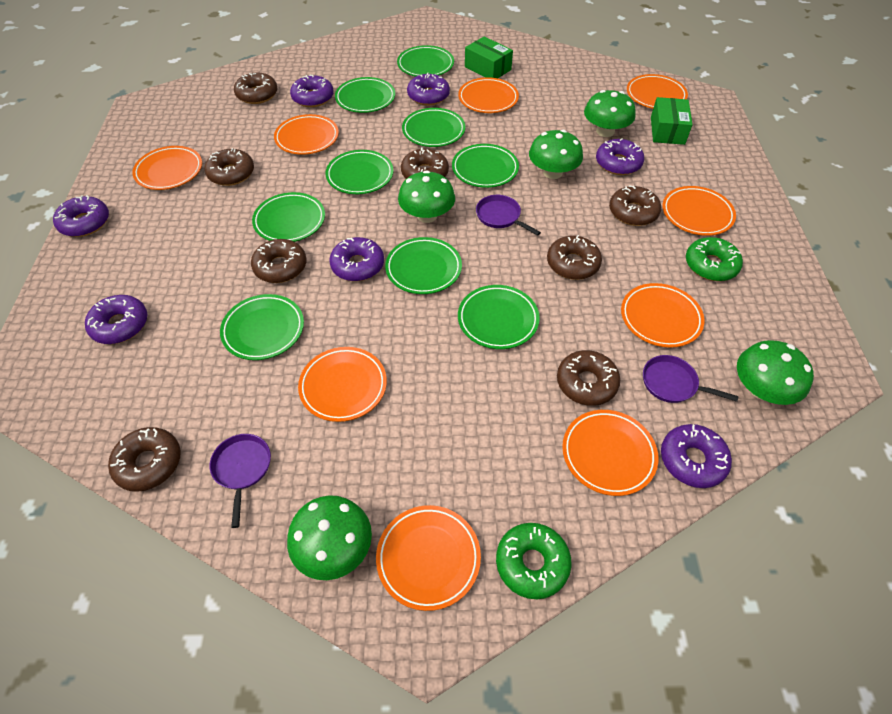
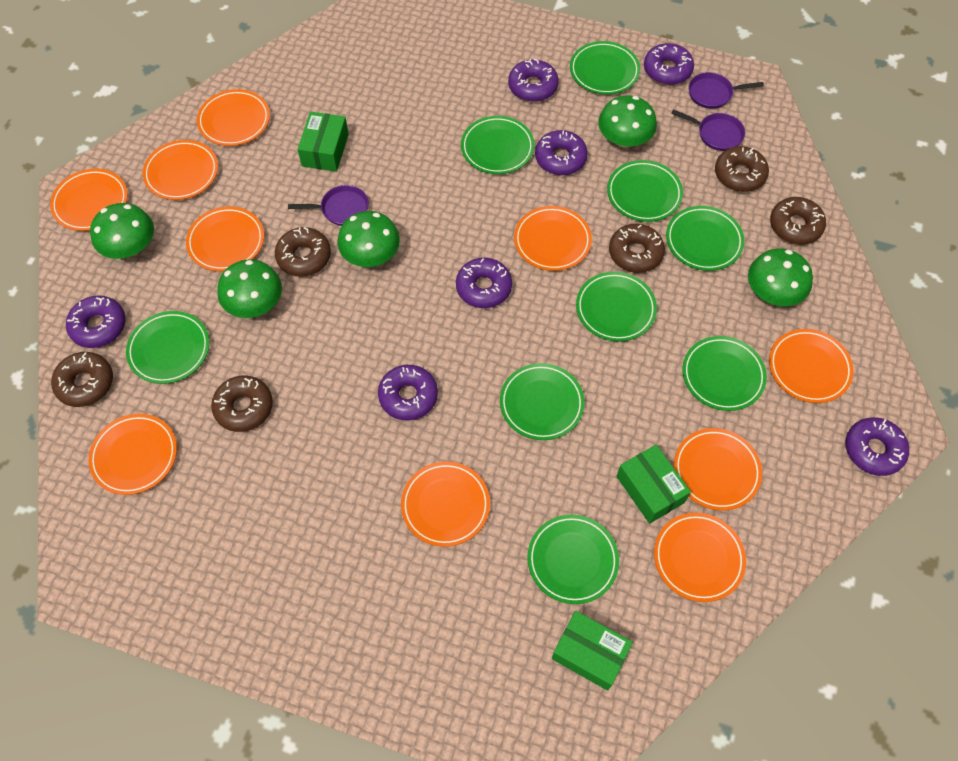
brown donut: [108,427,181,492] [204,148,254,186] [234,72,277,104] [251,239,306,283] [401,147,449,179] [547,235,602,280] [557,350,620,406] [609,185,661,226] = 8 -> [51,352,113,407] [211,376,273,432] [275,227,331,277] [609,224,665,273] [715,146,769,192] [770,197,826,245] = 6
green box: [465,36,513,78] [651,97,693,145] = 2 -> [297,112,349,172] [552,611,633,691] [616,445,691,524] = 3
green donut: [496,523,571,599] [686,237,743,281] = 2 -> none = 0
orange plate: [132,146,202,190] [274,114,339,155] [298,347,387,422] [376,505,481,611] [458,77,519,113] [562,410,658,496] [621,283,705,348] [627,74,688,109] [662,186,736,236] = 9 -> [50,169,128,231] [88,414,177,495] [143,140,218,200] [186,207,264,271] [197,89,270,146] [401,462,490,547] [514,206,592,271] [654,513,746,602] [674,428,762,510] [769,329,854,403] = 10

